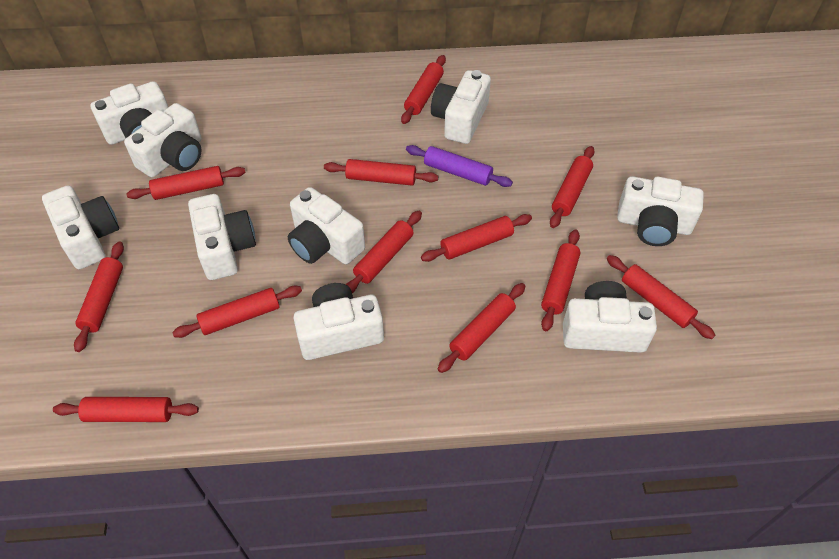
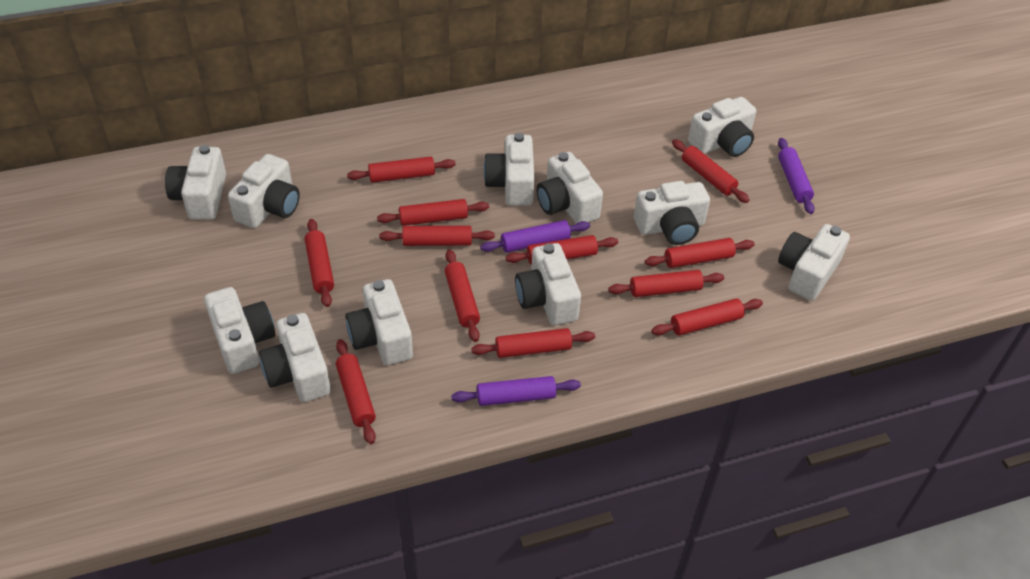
purple rolling pin: [406,145,513,187] = 1 -> [451,376,581,406] [480,220,590,253] [778,138,815,214] = 3
white camera: [42,185,119,269] [91,81,168,145] [124,103,202,178] [188,194,256,280] [288,187,365,264] [294,283,384,360] [431,70,491,144] [563,281,657,353] [617,176,704,246] = 9 -> [165,145,226,220] [204,287,276,374] [228,154,300,228] [259,313,331,402] [345,279,413,365] [483,133,535,205] [515,243,581,325] [537,152,603,224] [634,181,710,245] [688,97,756,157] [778,224,850,301] = 11

